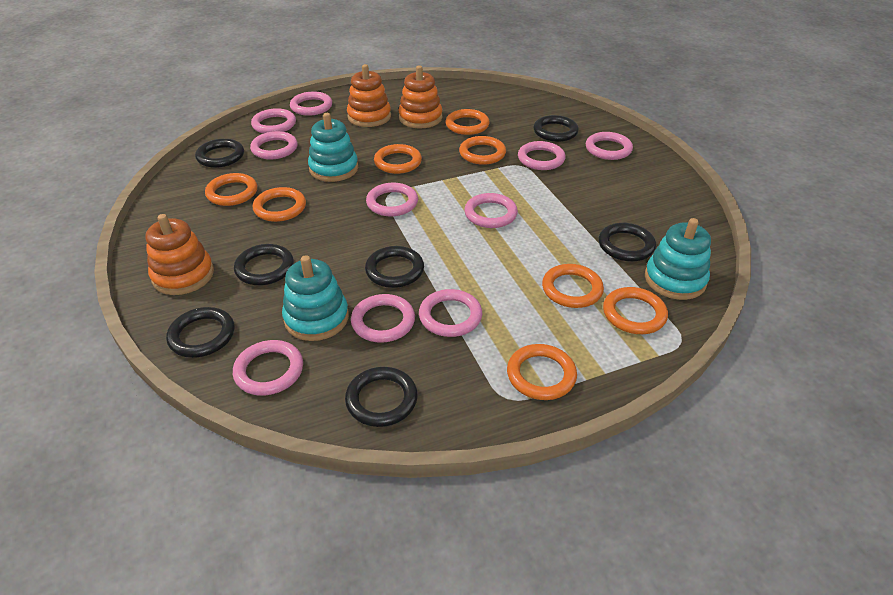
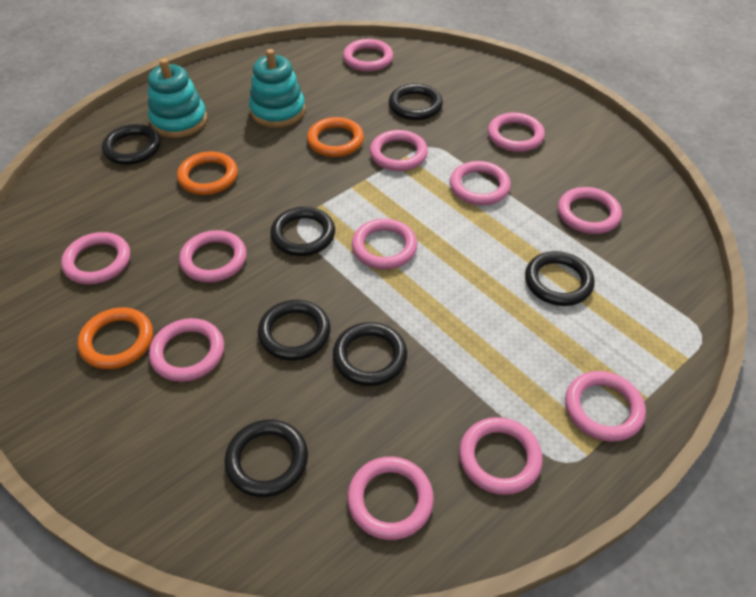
orange ring: [205,173,257,206] [253,187,306,222] [374,144,422,174] [446,109,490,135] [459,136,506,165] [507,344,577,400] [542,264,604,308] [603,287,668,334] = 8 -> [77,307,153,369] [177,152,238,195] [307,117,364,157] = 3
orange stacking toy: [146,214,214,295] [347,64,391,127] [398,65,442,128] = 3 -> none = 0
pink ring: [233,340,303,396] [250,131,298,159] [251,108,296,134] [290,91,332,116] [351,294,415,343] [366,183,418,217] [419,289,482,337] [464,193,518,228] [518,141,566,170] [586,132,633,160] = 10 -> [61,232,130,285] [149,318,224,382] [179,230,247,283] [343,39,393,72] [347,457,434,540] [352,219,417,269] [370,130,428,171] [450,161,511,205] [459,417,543,495] [488,112,545,152] [558,187,622,234] [565,371,646,442] = 12
turquoise stacking toy: [282,255,349,341] [308,113,358,182] [645,218,711,300] = 3 -> [148,58,207,138] [249,49,305,128] = 2

